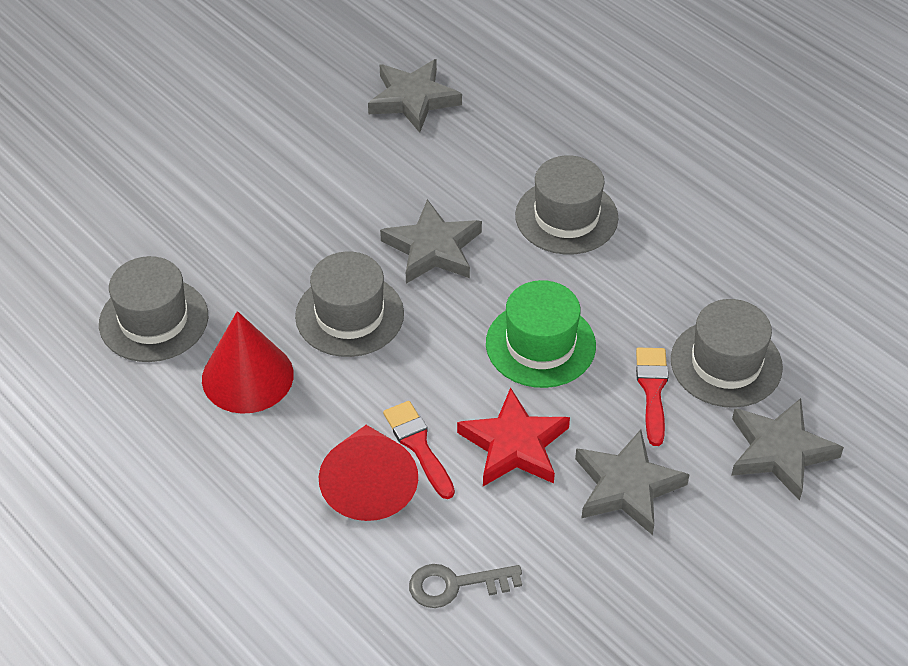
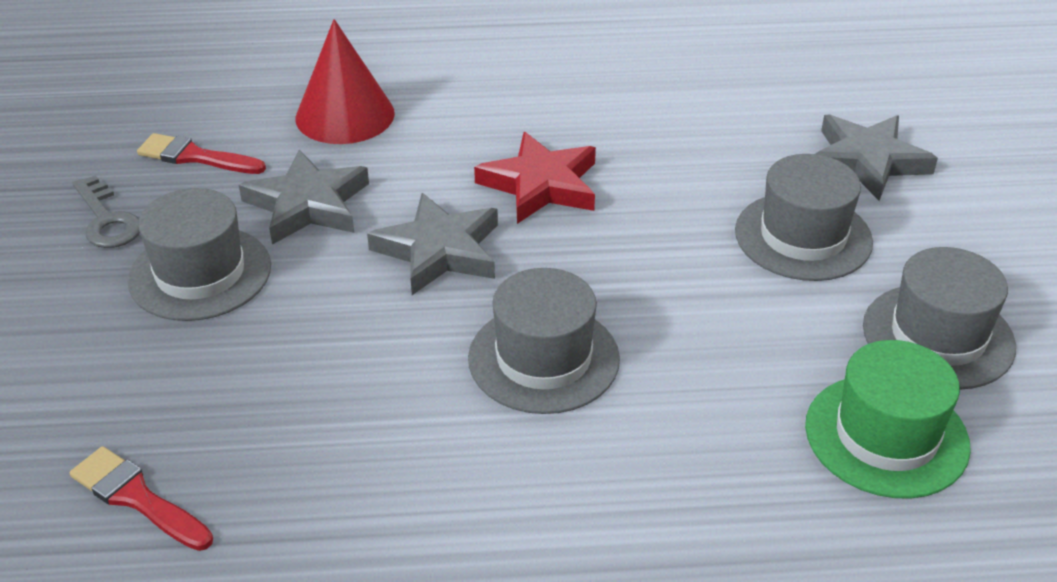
grey star: [368,59,462,133] [380,199,482,284] [575,429,690,535] [731,398,844,501] = 4 -> [239,150,369,245] [367,193,498,295] [815,114,938,201] = 3
red cone: [202,311,294,414] [319,425,418,521] = 2 -> [296,19,395,144] = 1

